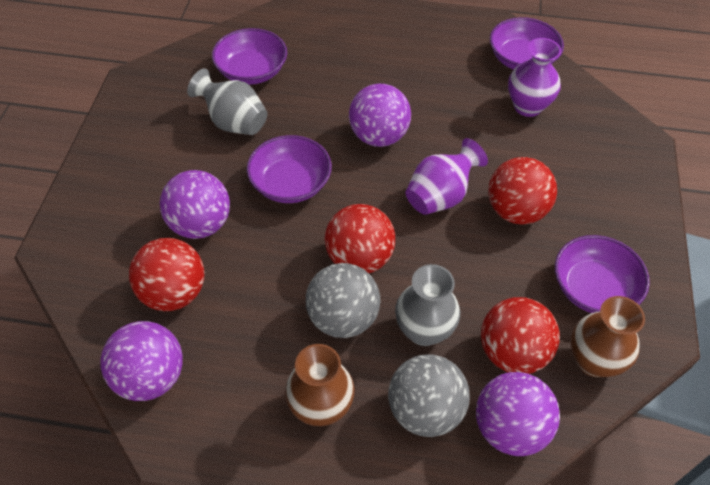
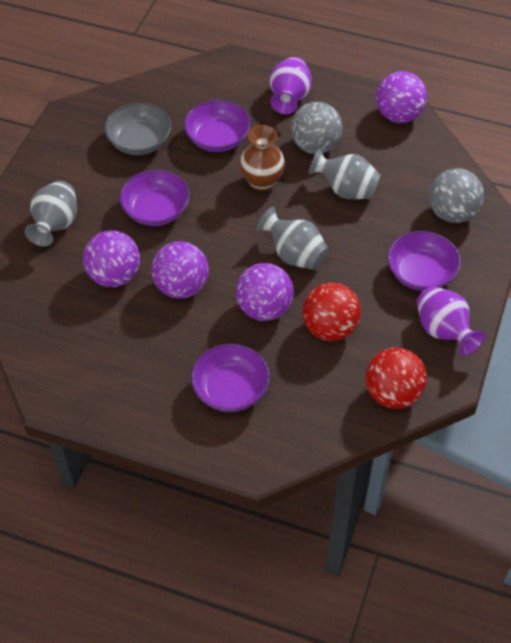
brown vase: [285,344,355,426] [571,296,645,377] = 2 -> [239,125,285,191] = 1
grey bowl: none = 0 -> [104,103,171,155] = 1
grey vase: [187,68,267,135] [395,264,460,346] = 2 -> [25,181,77,247] [256,207,329,270] [308,149,381,199] = 3
red ball: [129,238,205,311] [325,204,395,273] [481,297,560,374] [488,157,557,225] = 4 -> [302,282,361,341] [365,348,427,409] = 2

